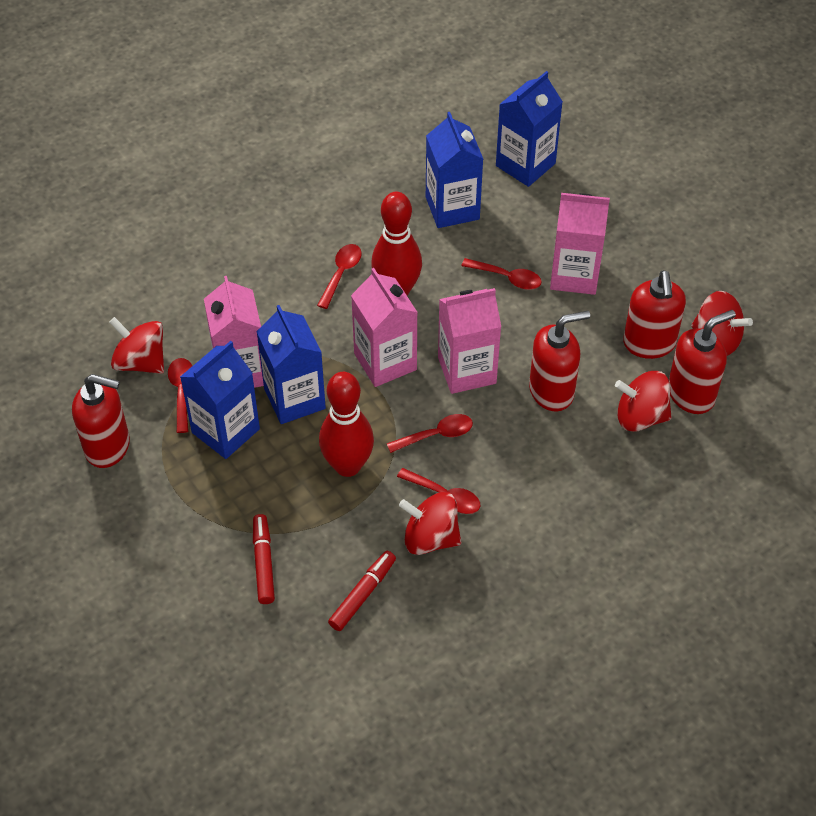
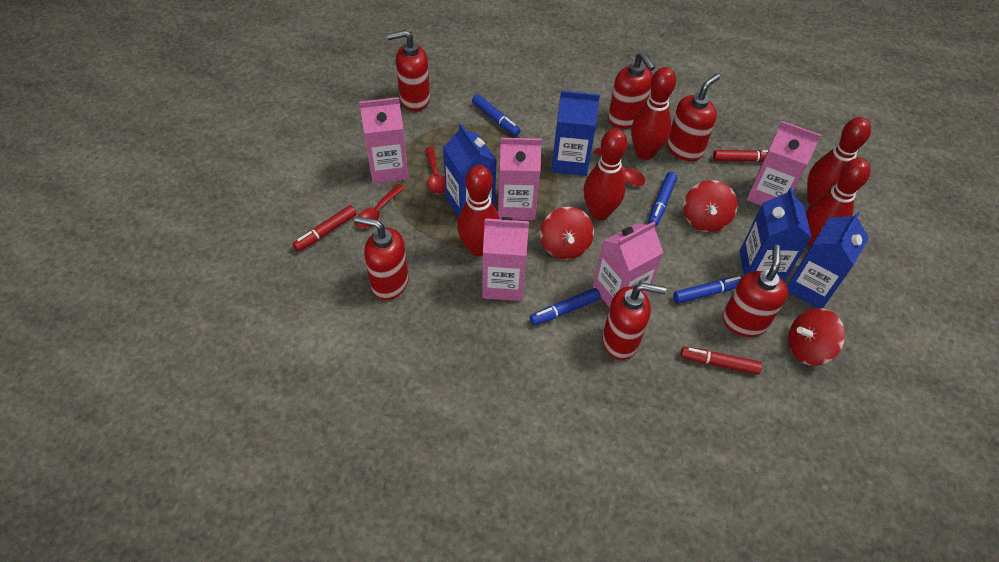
blue marker: none = 0 -> [472,94,521,136] [530,288,601,325] [648,172,677,226] [673,276,743,304] = 4
pink carton: [204,276,264,388] [351,268,418,387] [438,288,501,394] [550,193,610,295] = 4 -> [359,97,409,184] [482,217,529,301] [498,138,542,220] [593,222,664,308] [747,121,821,205] = 5
red bowling pin: [319,372,374,477] [371,192,422,296] = 2 -> [457,165,500,256] [584,129,628,220] [631,67,676,160] [806,158,871,246] [807,117,871,205] = 5
red marker: [253,514,275,604] [328,551,396,631] = 2 -> [293,205,357,252] [681,347,762,375] [713,150,768,162] = 3
red soap dispenser: [72,374,130,468] [529,311,590,411] [623,270,686,359] [669,310,736,414] = 4 -> [354,216,409,300] [387,30,430,111] [602,283,666,360] [608,52,655,129] [667,74,720,161] [723,245,788,337] = 6
red spinning top: [109,317,164,374] [399,492,461,555] [615,371,672,432] [691,291,753,356] = 4 -> [540,207,594,260] [683,180,738,232] [788,308,845,366] = 3
red spoon: [168,358,192,433] [317,244,362,309] [387,414,473,453] [397,468,481,514] [461,258,542,290] = 5 -> [356,184,405,228] [425,147,445,194] [593,148,645,186] = 3

